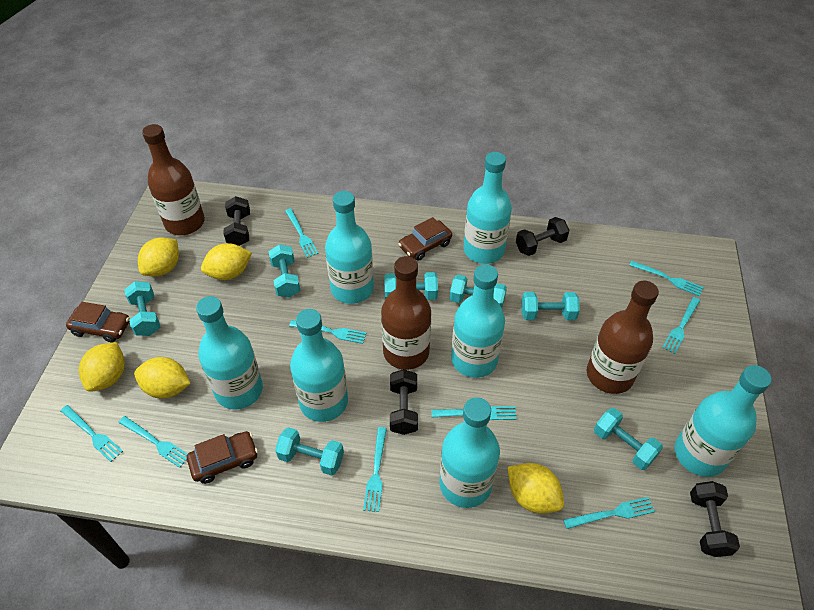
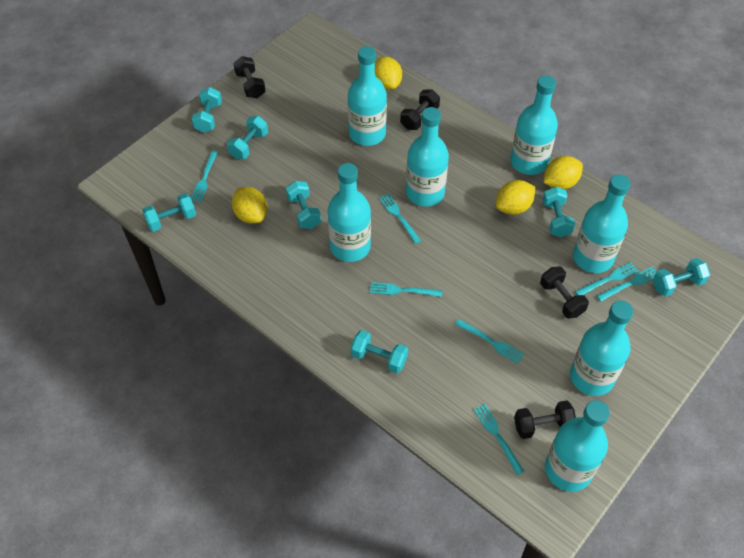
brown bottle: [142,124,205,235] [381,256,431,370] [587,280,659,394] = 3 -> none = 0
brown car: [66,302,130,343] [187,431,258,484] [398,217,452,261] = 3 -> none = 0
turquoise fork: [60,405,123,462] [118,416,187,468] [285,209,318,258] [289,320,366,344] [363,427,387,512] [431,406,517,420] [563,497,655,529] [629,261,703,296] [662,297,700,354] = 9 -> [191,151,218,202] [370,282,442,297] [379,193,421,244] [455,319,525,364] [474,404,524,475] [575,262,639,295] [597,266,657,302] = 7
yellow lemon: [79,342,125,392] [134,357,191,398] [138,237,179,277] [201,243,252,280] [508,463,564,514] = 5 -> [232,187,267,224] [375,57,402,90] [496,180,535,215] [544,156,583,190] = 4

